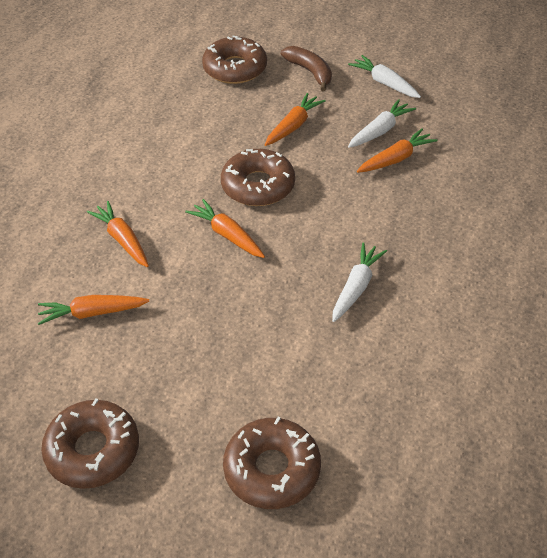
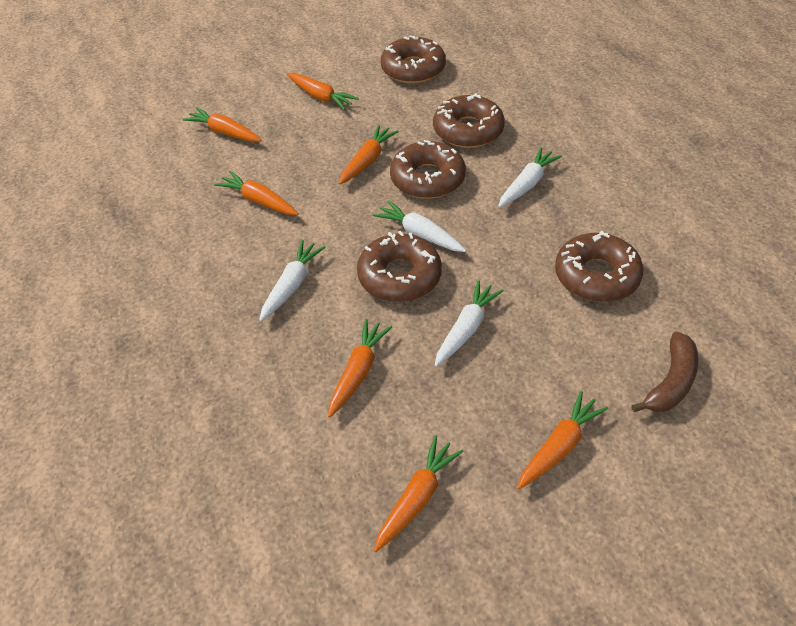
brown donut: [41,398,139,489] [202,36,267,84] [221,149,295,206] [223,417,321,509] = 4 -> [357,231,442,302] [381,36,446,84] [390,140,466,199] [433,93,505,148] [555,231,643,302] = 5
orange carrot: [38,295,149,325] [87,201,149,267] [185,199,265,258] [265,93,326,146] [357,128,438,173] = 5 -> [183,107,262,142] [214,171,298,215] [287,73,359,110] [328,319,392,418] [339,125,399,184] [374,436,463,552] [517,391,608,489] = 7
white carrot: [332,242,387,322] [348,55,421,98] [348,99,416,148] = 3 -> [259,240,325,321] [373,201,466,252] [435,280,504,367] [498,147,562,208] = 4

